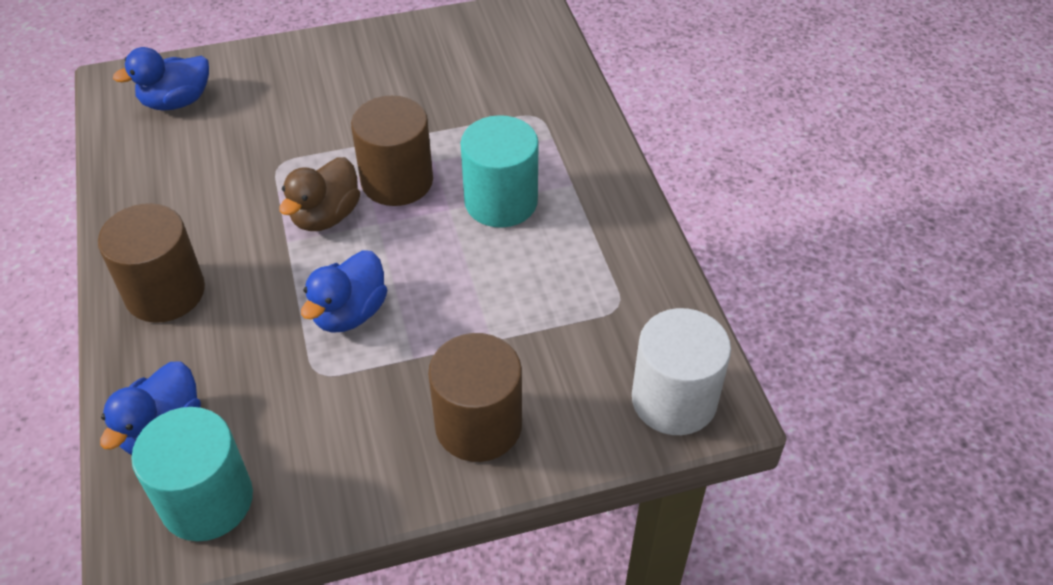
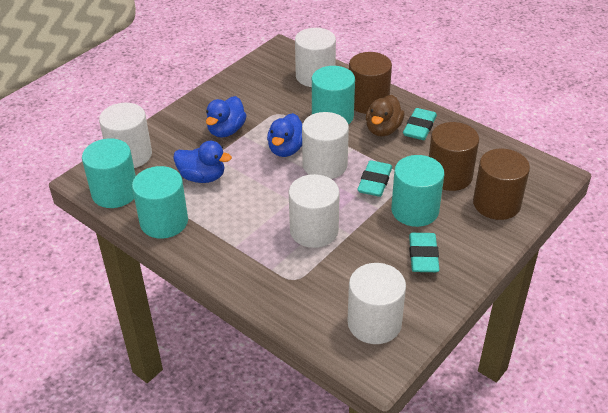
turquoise cylinder: [131,407,253,541] [461,115,539,228] = 2 -> [82,138,136,208] [132,166,188,239] [312,66,355,125] [391,155,444,227] = 4
turquoise eraser: none = 0 -> [357,160,392,197] [403,108,437,140] [409,233,439,272] = 3
white cylinder: [632,308,731,435] = 1 -> [99,103,152,168] [289,174,340,248] [295,28,336,87] [302,112,349,179] [347,263,406,344] = 5

